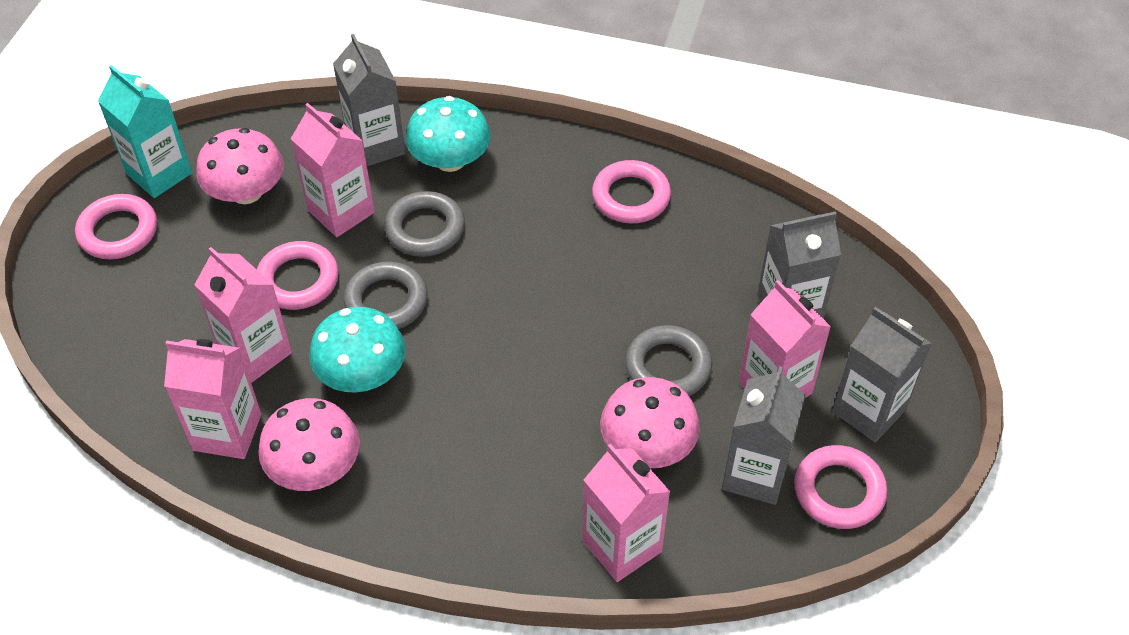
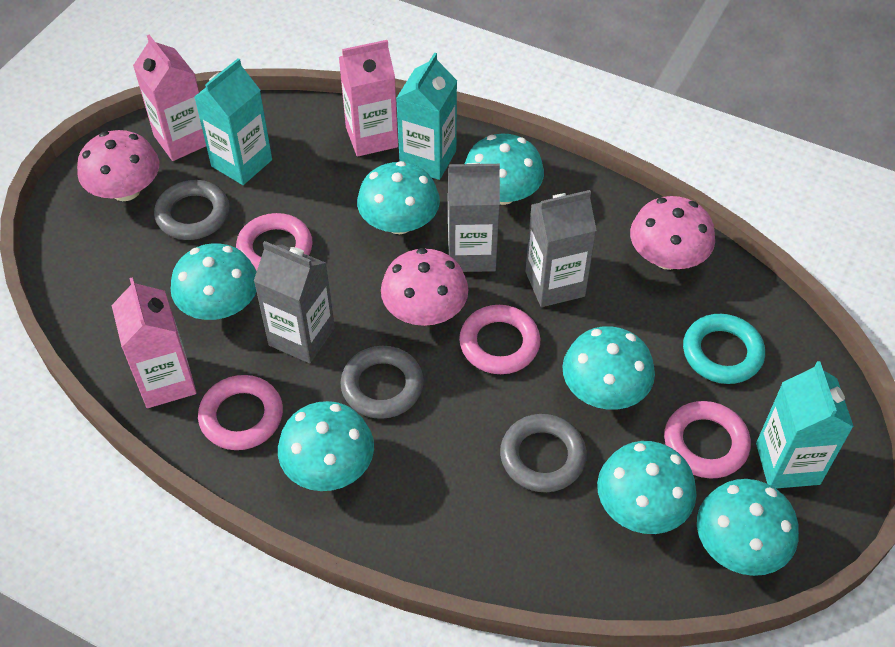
grey carton: [333,34,406,166] [722,366,806,505] [757,211,841,319] [832,307,932,442] = 4 -> [254,241,335,363] [448,163,500,272] [525,190,597,307] = 3
pink carton: [164,339,261,459] [194,247,292,383] [291,103,375,237] [583,444,670,582] [739,280,831,398] = 5 -> [112,277,197,408] [133,35,206,161] [339,40,398,157] = 3
turquoise carton: [98,65,192,198] = 1 -> [194,58,272,185] [396,52,457,180] [756,361,854,489] = 3
turquoise mushroom: [309,307,406,392] [406,96,491,172] = 2 -> [170,243,257,320] [278,401,374,491] [357,161,440,234] [465,134,544,205] [563,326,655,410] [597,441,697,534] [697,479,799,576] = 7
turquoise ring: none = 0 -> [683,314,765,384] = 1

